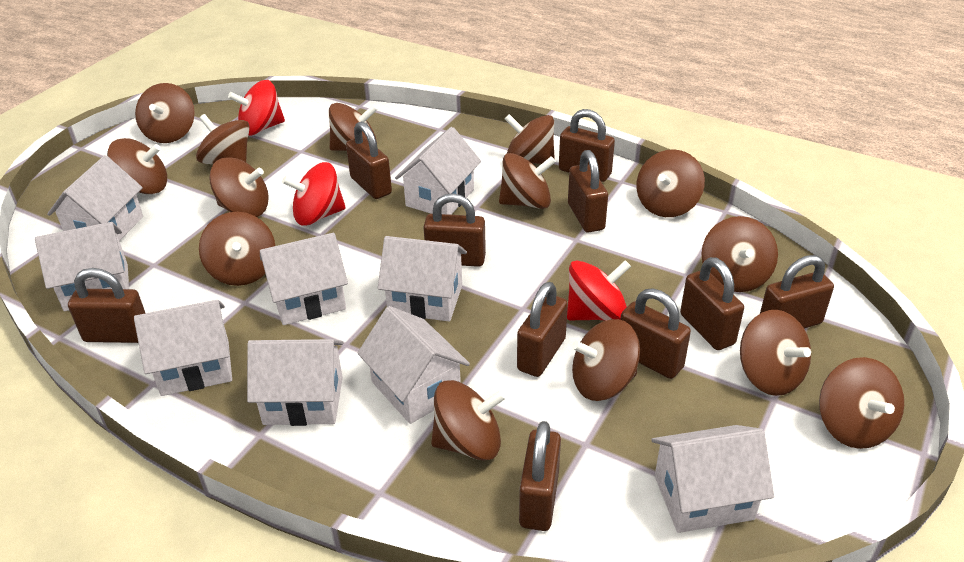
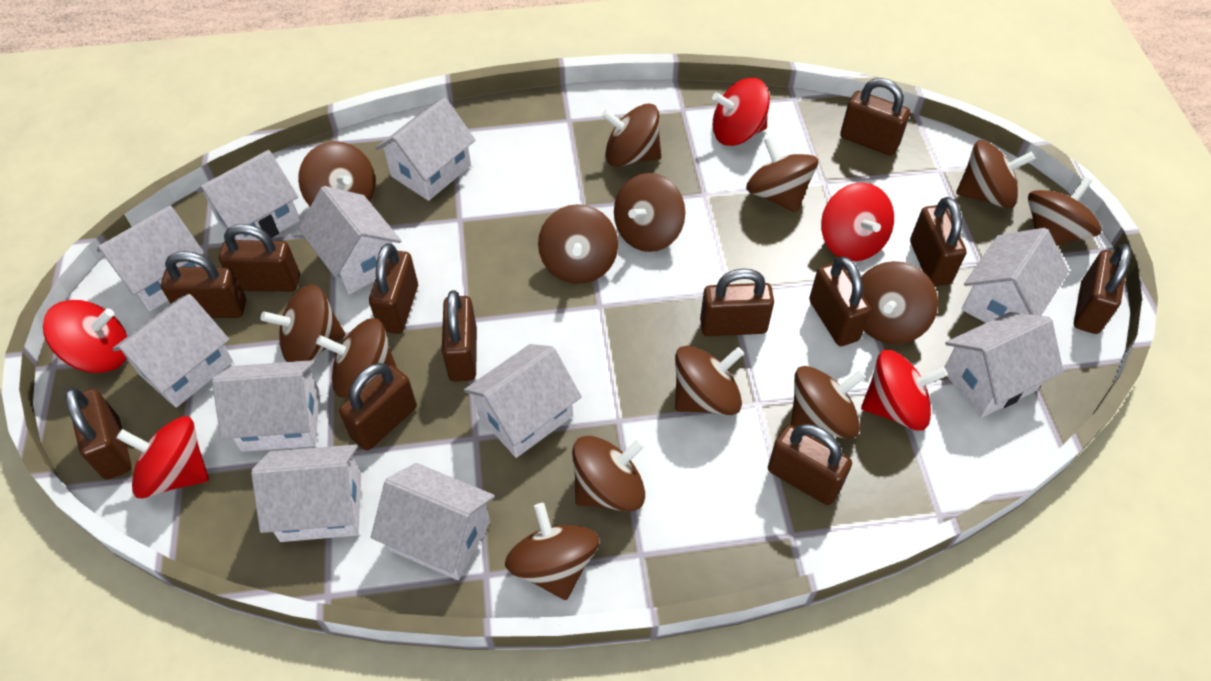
brown padlock: [68,268,145,343] [346,121,392,199] [424,193,486,267] [517,282,568,377] [519,421,561,531] [559,109,615,182] [568,150,608,233] [620,288,691,379] [680,257,744,350] [760,255,834,329] = 10 -> [65,388,132,480] [161,251,246,318] [219,224,300,292] [339,363,417,451] [369,243,418,334] [442,290,477,382] [700,268,774,336] [768,424,852,505] [809,256,871,346] [840,78,910,156] [910,197,966,286] [1074,244,1131,334] = 12
red spinning top: [228,80,285,136] [282,162,346,226] [567,260,631,321] = 3 -> [43,300,128,373] [116,416,209,499] [712,78,770,146] [821,182,894,261] [861,350,948,431] = 5
white house: [35,222,129,311] [47,155,143,241] [134,300,232,396] [247,339,344,426] [260,233,348,325] [358,306,470,424] [378,236,467,321] [395,127,481,215] [651,425,774,533] = 9 -> [97,206,204,311] [112,294,233,408] [196,150,300,241] [212,360,320,452] [251,444,361,542] [298,186,401,295] [371,463,495,580] [375,98,475,201] [464,344,582,458] [944,312,1064,418] [962,228,1069,323] = 11

